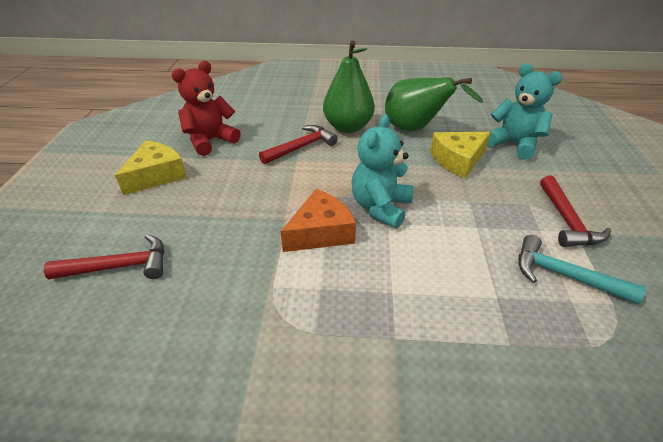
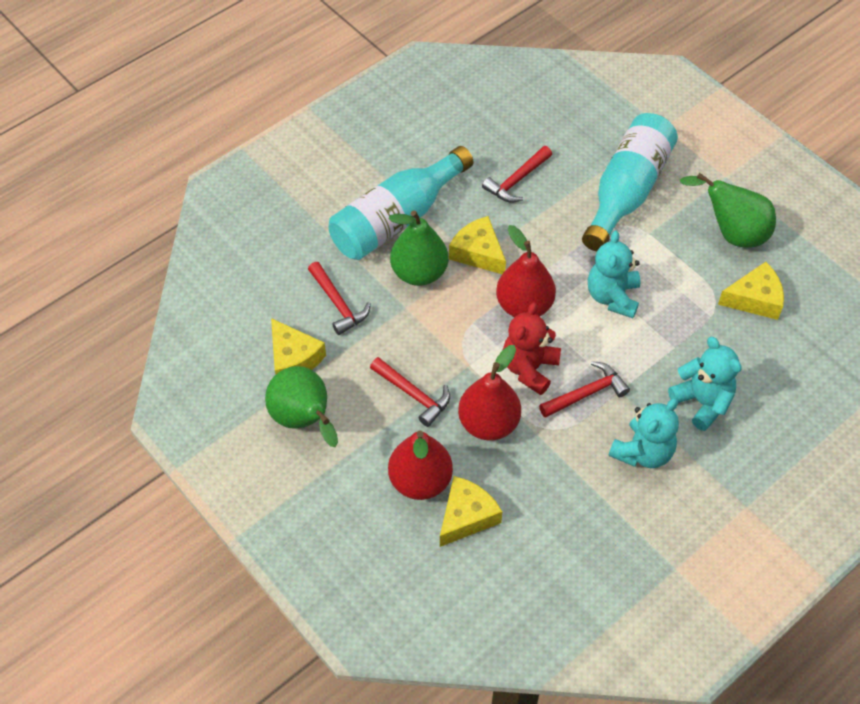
green pear: [323,41,375,133] [385,77,483,131] = 2 -> [265,366,338,447] [388,210,448,286] [680,173,776,248] = 3
orange cheese: [281,189,356,252] = 1 -> none = 0
red hammer: [44,234,164,279] [259,125,338,164] [540,176,611,247] = 3 -> [308,262,371,335] [370,357,450,427] [482,146,552,203] [539,361,630,418] = 4
red pear: none = 0 -> [388,430,453,500] [458,345,521,441] [496,225,556,317] = 3
turquoise bottle: none = 0 -> [329,146,474,260] [582,113,678,251] = 2
turquoise hammer: [518,235,646,304] = 1 -> none = 0
turquoise teddy bear: [351,114,413,228] [487,63,563,160] = 2 -> [588,231,640,318] [608,398,679,468] [668,337,742,431] = 3
yellow cheese: [115,141,187,195] [430,132,491,178] = 2 -> [271,318,326,374] [440,476,502,547] [449,216,506,274] [718,262,784,320] = 4

